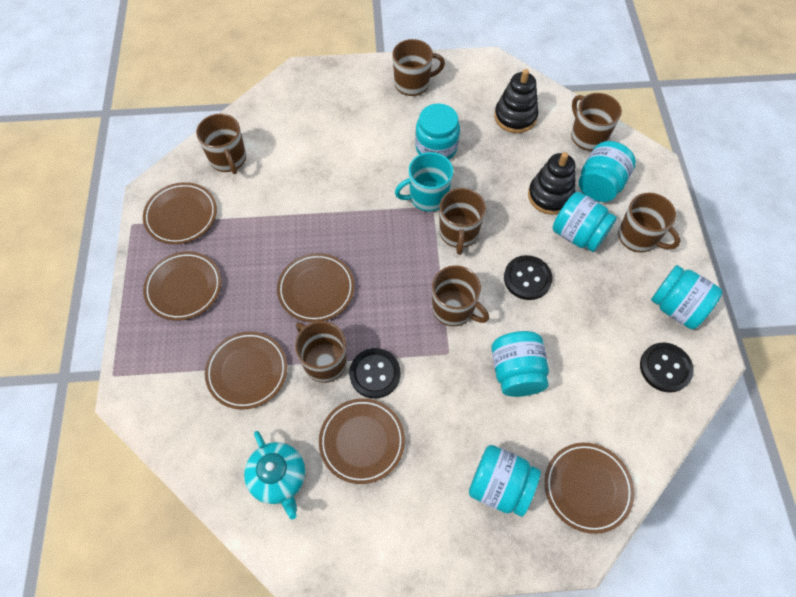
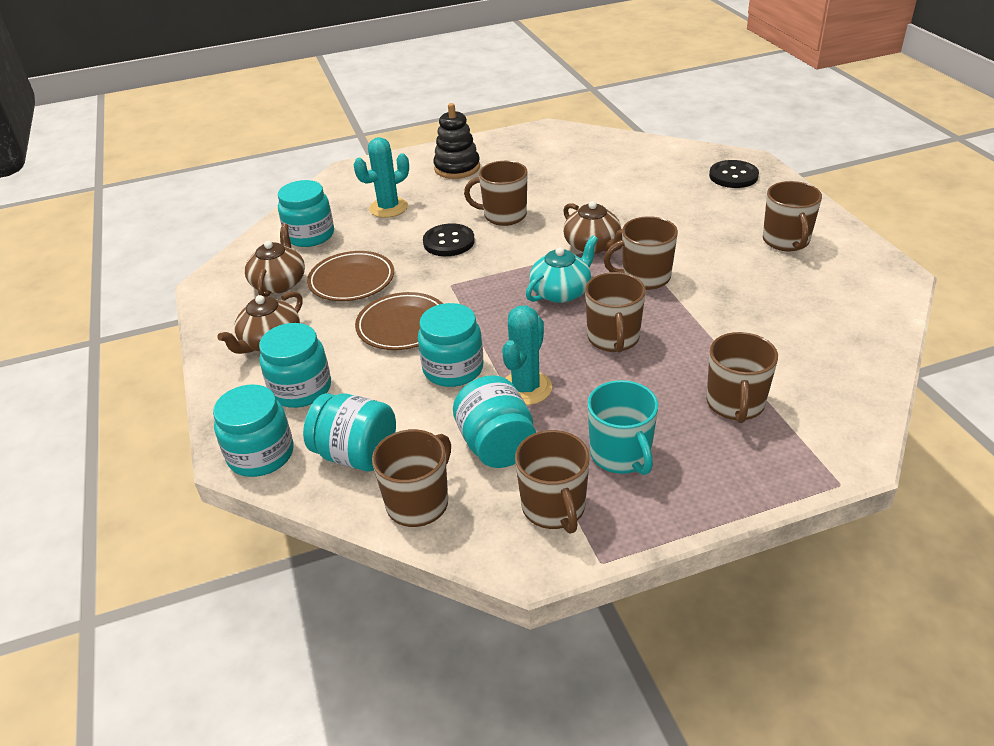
black button: [349,348,401,399] [504,255,552,300] [640,342,694,393] = 3 -> [423,223,475,256] [709,160,759,188] = 2
black stacking toy: [494,69,538,133] [528,152,576,215] = 2 -> [433,103,480,179] = 1
brown plate: [143,182,217,244] [143,251,221,321] [205,332,287,410] [277,253,354,322] [319,398,405,484] [545,443,634,534] = 6 -> [307,251,394,301] [355,292,443,350] = 2
brown teapot: none = 0 -> [217,292,303,354] [245,224,305,296] [563,201,622,254] = 3
turquoise cactus: none = 0 -> [354,137,409,218] [502,305,552,405] = 2

